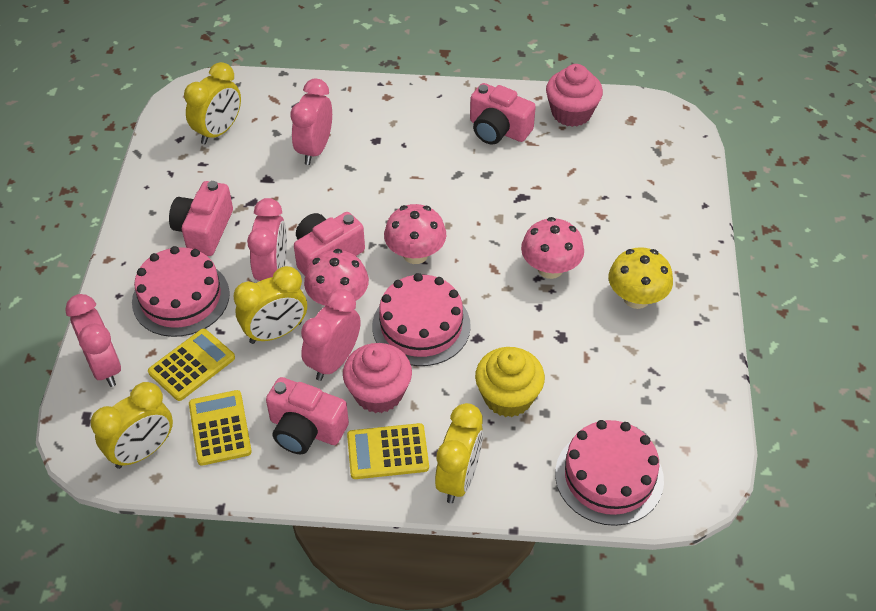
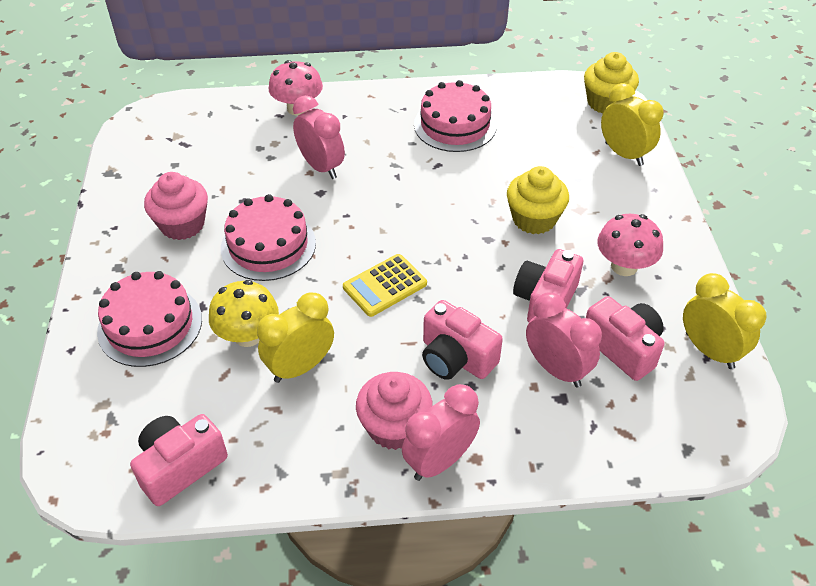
pink clock: [65,294,121,387] [247,198,287,281] [290,79,332,165] [301,289,360,381] = 4 -> [293,95,345,179] [402,384,480,481] [526,293,602,388] = 3
pink mushroom: [304,249,369,306] [384,204,446,264] [521,217,584,279] = 3 -> [268,60,323,116] [597,214,663,276] = 2
yellow calculator: [148,329,235,401] [189,390,252,466] [347,423,429,479] = 3 -> [343,254,427,317] = 1
yellow clock: [90,382,173,469] [184,62,241,145] [234,266,307,344] [435,403,483,503] = 4 -> [257,292,334,383] [601,83,663,166] [683,273,767,369] = 3
yellow cupcake: [475,347,545,417] = 1 -> [507,166,569,234] [584,52,639,114] = 2

